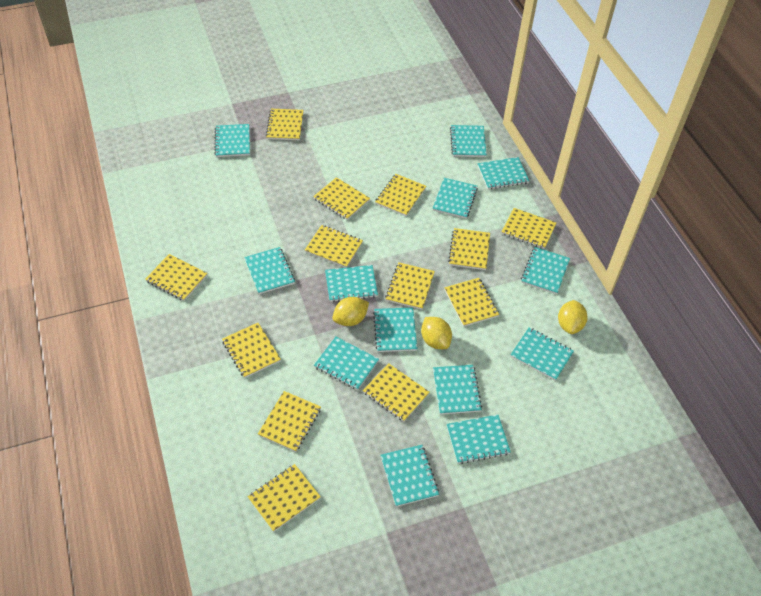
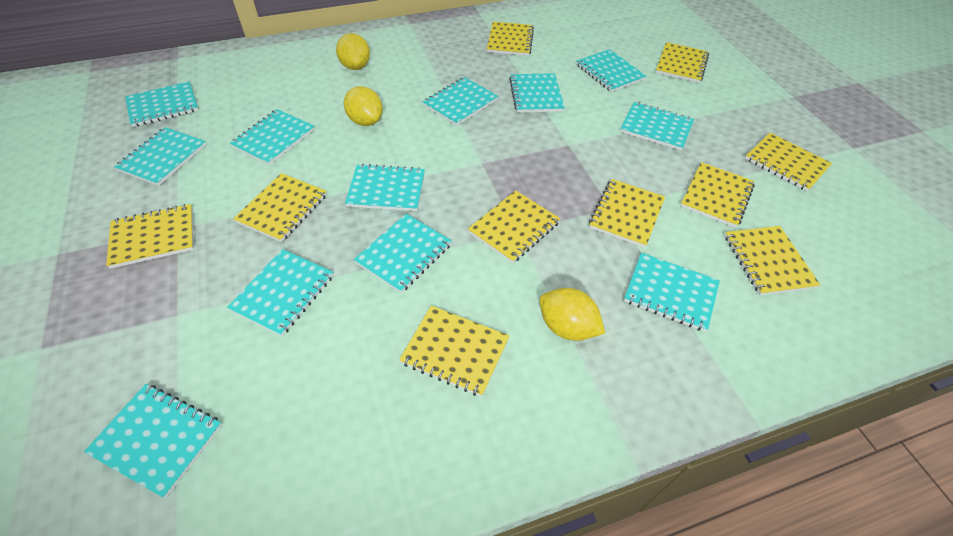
turquoise notebook: [214,124,250,157] [244,247,295,294] [314,337,379,390] [325,265,378,302] [373,307,418,352] [381,445,439,507] [432,178,478,219] [433,365,482,415] [447,415,511,464] [450,125,487,157] [478,157,529,190] [510,327,574,381] [521,247,570,294] = 13 -> [84,384,222,498] [114,127,207,186] [125,81,199,127] [227,249,334,336] [230,109,315,165] [345,164,425,211] [354,214,452,293] [423,77,498,126] [509,73,565,113] [576,49,646,92] [620,102,694,150] [624,253,720,332] = 12
yellow notebook: [145,254,207,301] [222,323,281,378] [248,464,321,532] [258,391,321,452] [266,109,303,140] [305,225,363,268] [313,177,370,220] [363,363,430,422] [375,174,426,216] [385,263,435,310] [444,278,499,327] [448,228,490,270] [502,208,556,249] = 13 -> [106,204,194,269] [233,173,327,242] [399,306,509,397] [468,191,560,263] [487,22,534,56] [589,179,665,248] [656,42,709,83] [681,162,755,228] [725,226,820,295] [745,133,832,191] = 10

